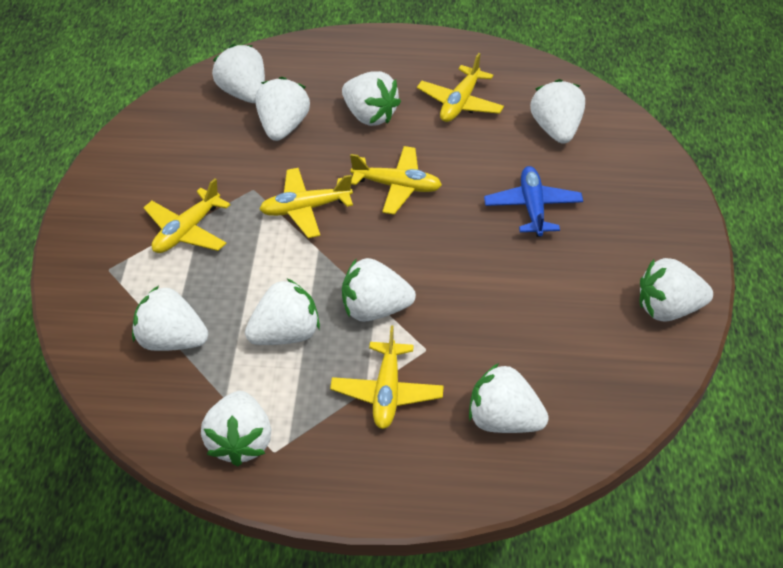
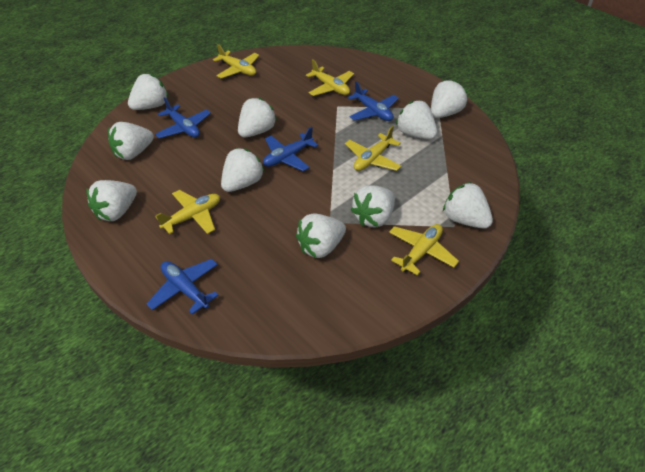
blue plane: [484,166,583,237] = 1 -> [147,259,219,315] [155,97,211,138] [263,127,318,171] [348,81,399,121] = 4

